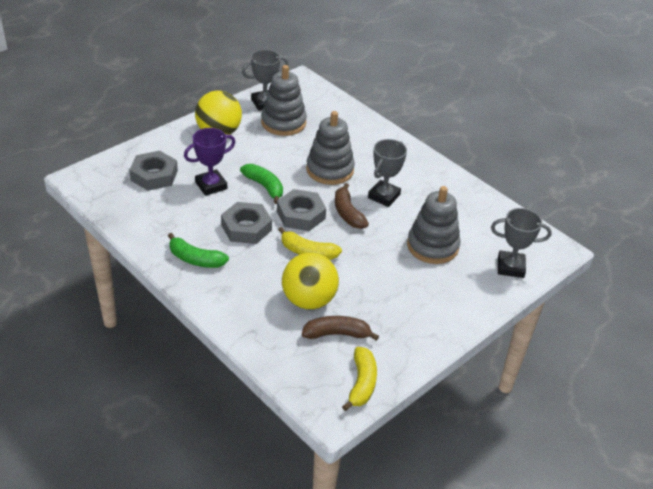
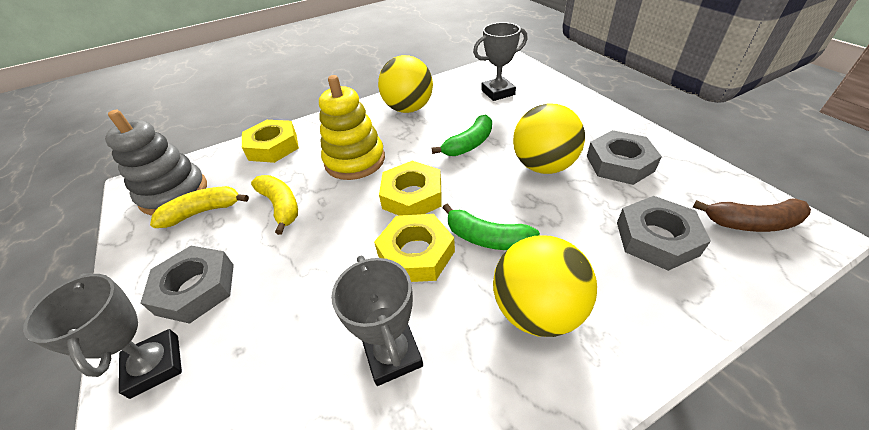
brown banana: [302,316,379,341] [335,183,369,229] = 2 -> [692,198,811,232] = 1
grey stacking toy: [261,65,307,136] [306,111,355,185] [407,186,460,264] = 3 -> [105,110,207,216] = 1
purple trophy: [184,128,235,196] = 1 -> none = 0
yellow ball: [195,90,242,135] [282,253,339,309] = 2 -> [378,55,433,113] [493,235,597,337] [513,104,585,174] = 3
yellow nut: none = 0 -> [242,120,299,163] [374,214,455,282] [379,161,441,216] = 3
yellow stacking toy: none = 0 -> [319,75,385,180] = 1

